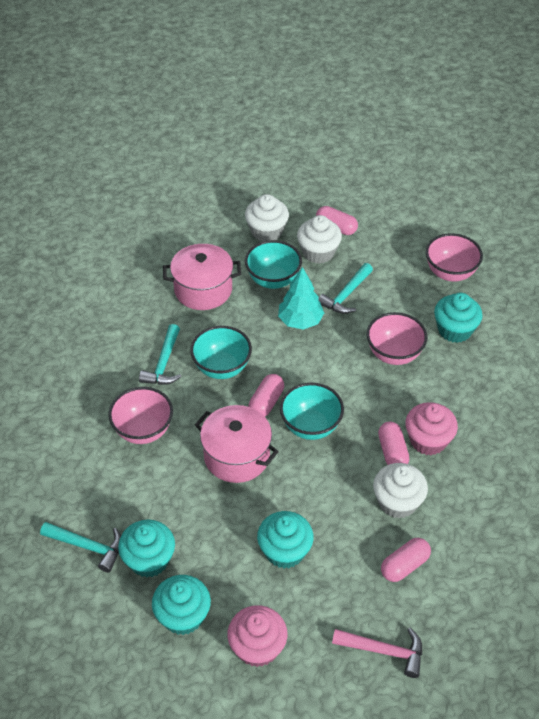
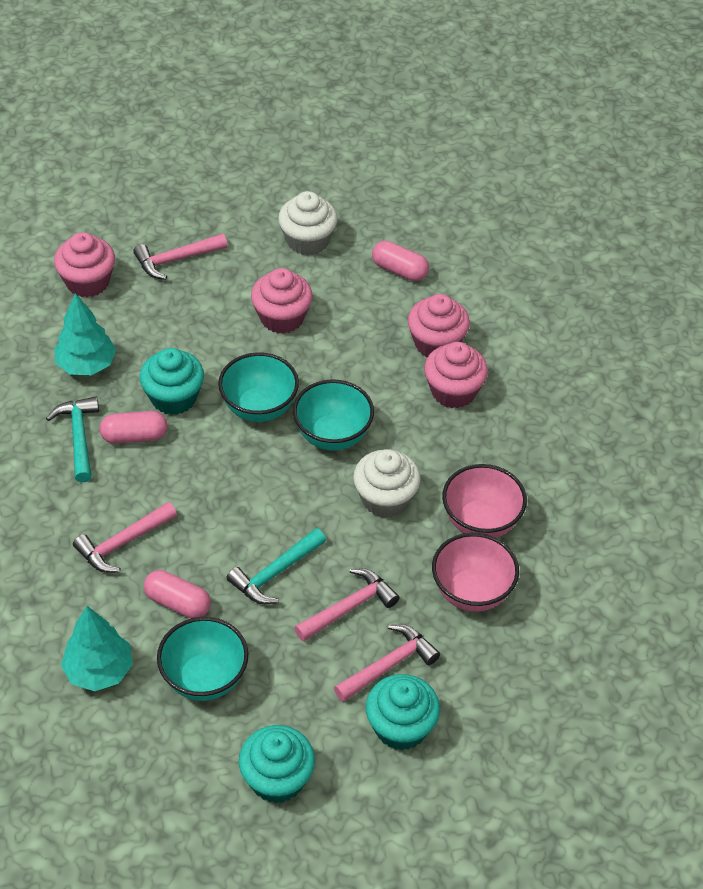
pink bowl: [108,387,173,444] [367,312,427,365] [426,233,483,281] = 3 -> [432,533,519,612] [442,464,527,538] = 2
pink capsule: [249,374,284,416] [316,206,358,235] [378,422,409,465] [381,538,431,582] = 4 -> [99,411,168,444] [144,570,211,618] [372,241,429,281] = 3
pink cupcake: [227,605,287,667] [405,402,458,455] = 2 -> [54,232,115,297] [251,268,313,334] [408,294,470,358] [424,342,488,408] = 4
pink hammer: [332,628,422,678] = 1 -> [73,502,177,573] [133,233,227,280] [294,568,400,642] [334,624,440,702] = 4
pink pot: [163,244,241,310] [195,405,279,483] = 2 -> none = 0
turquoise cupcake: [118,520,175,577] [152,575,211,635] [257,511,314,569] [434,293,483,343] = 4 -> [140,348,204,415] [239,725,315,803] [366,674,440,750] = 3
turquoise hammer: [40,522,121,573] [139,324,181,385] [318,263,373,314] = 3 -> [46,397,99,483] [227,528,326,604] = 2
turquoise tree: [278,267,324,330] = 1 -> [55,293,116,375] [61,606,133,691] = 2
white cupcake: [245,194,289,242] [297,215,342,264] [373,463,428,518] = 3 -> [278,191,337,256] [353,449,421,518] = 2

